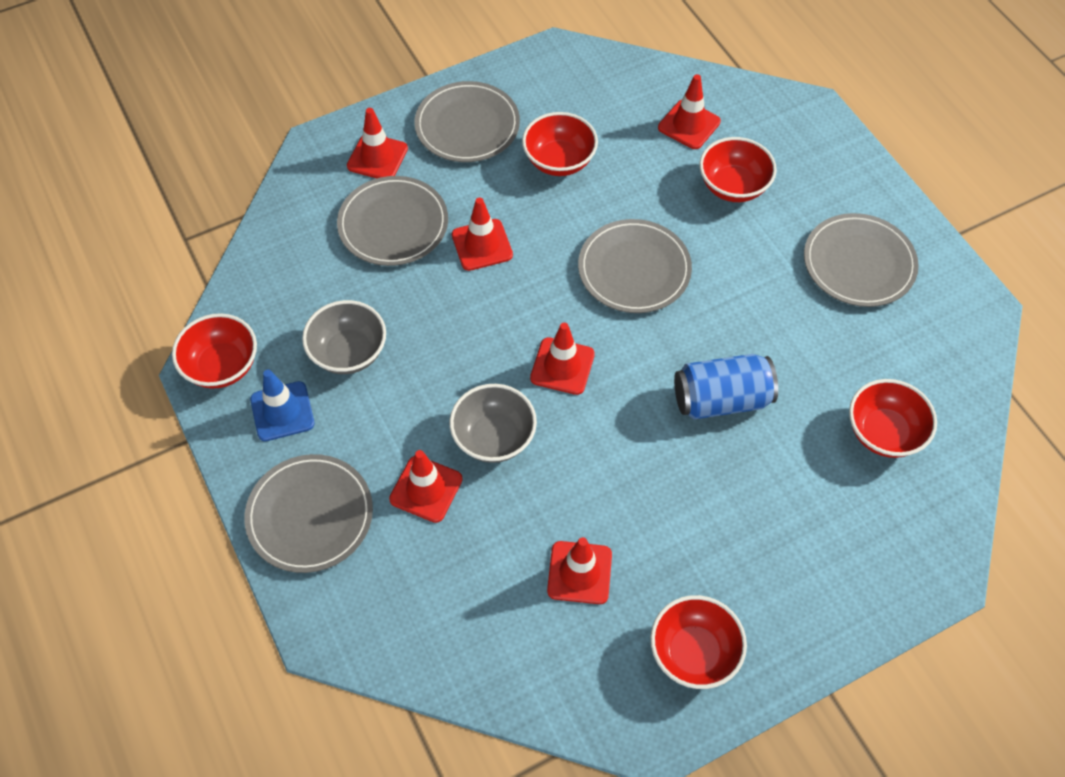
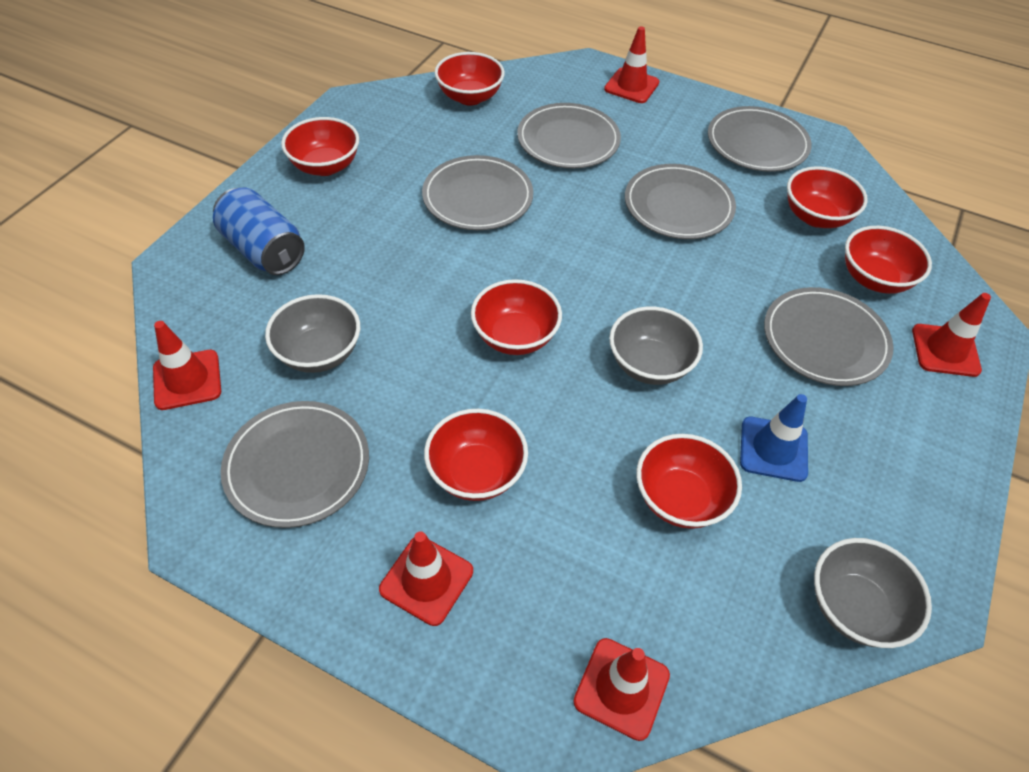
grey bowl: [302,300,386,374] [449,384,537,463] = 2 -> [265,294,360,373] [609,307,703,385] [814,538,932,648] = 3
grey plate: [244,454,373,573] [337,176,448,266] [414,81,520,162] [578,219,692,313] [804,213,919,307] = 5 -> [220,401,369,528] [422,155,533,230] [517,103,621,168] [625,164,736,239] [708,106,812,172] [764,287,894,386] = 6
red bowl: [172,313,257,388] [522,112,598,176] [650,595,747,689] [699,137,777,202] [849,379,937,458] = 5 -> [281,117,359,176] [424,409,528,501] [435,52,505,106] [471,279,562,355] [636,434,742,529] [787,166,868,228] [845,226,932,294] = 7
red traffic cone: [347,108,408,179] [389,450,463,523] [452,198,513,271] [530,323,595,395] [547,537,612,604] [658,74,721,149] = 6 -> [153,321,221,410] [379,531,473,626] [573,638,670,741] [604,26,659,103] [912,293,991,377] = 5

